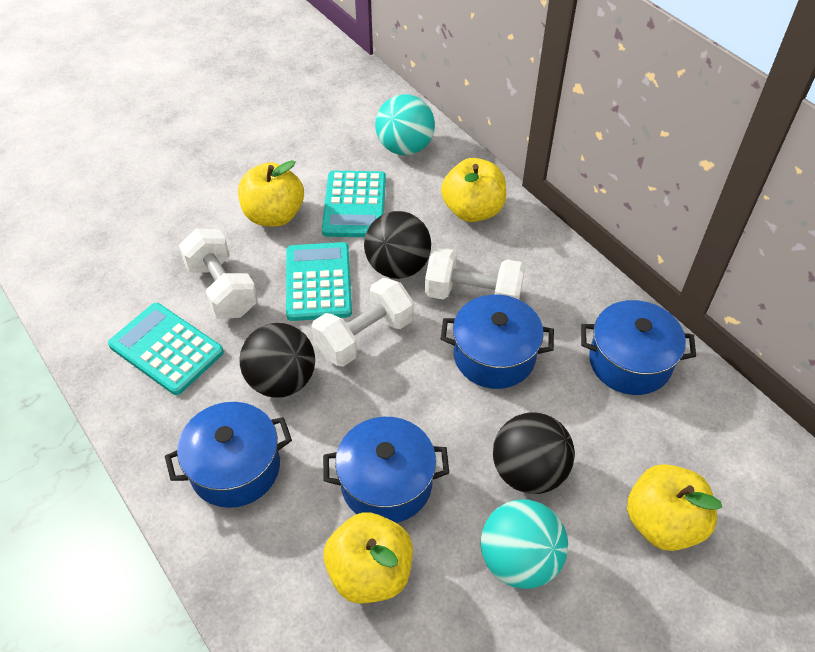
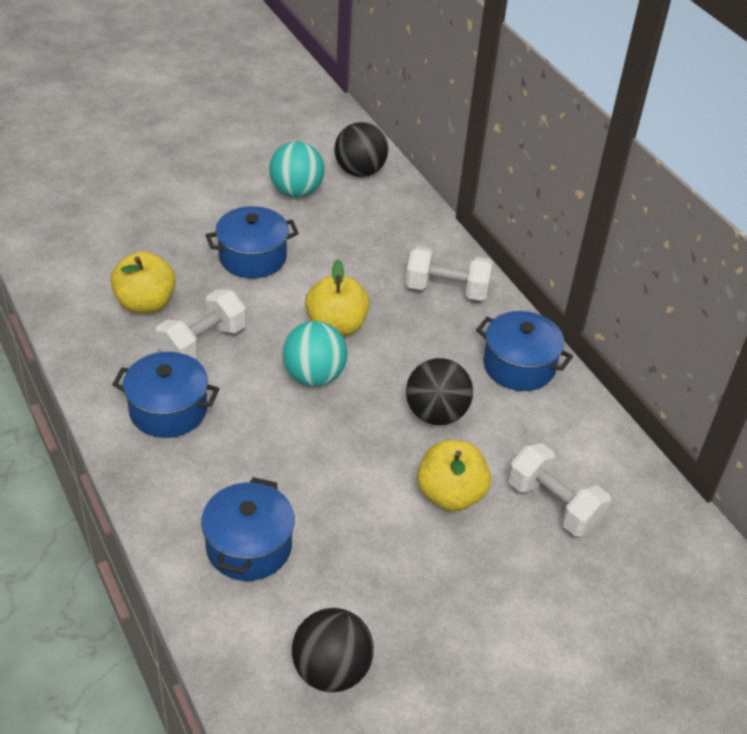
turquoise calculator: [108,303,224,395] [286,242,352,321] [322,171,386,237] = 3 -> none = 0
yellow apple: [238,160,304,227] [323,512,413,603] [441,158,506,222] [627,464,722,551] = 4 -> [110,252,176,314] [305,259,370,336] [417,440,491,512] = 3

